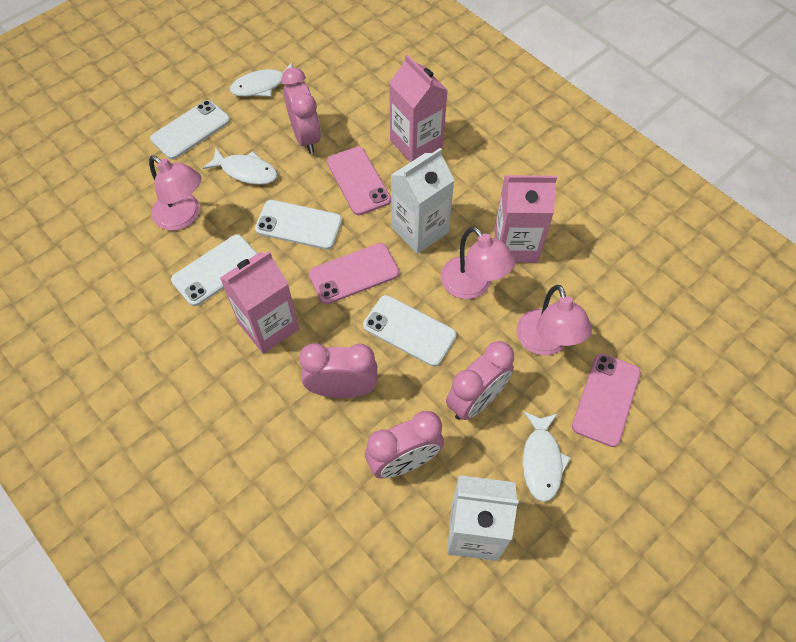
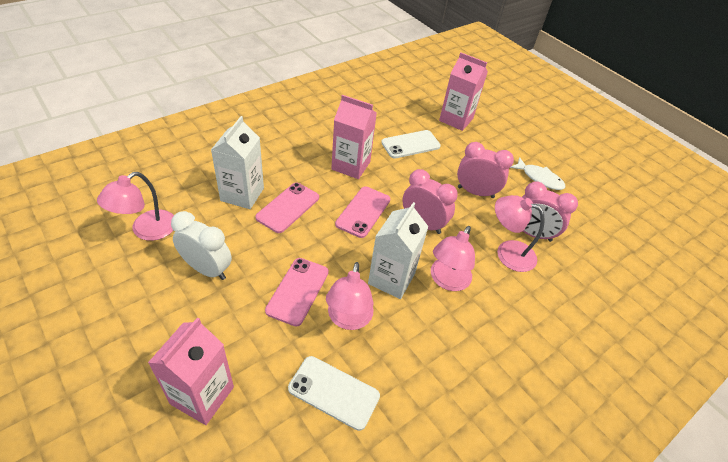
pink clock: [281,67,321,153] [299,343,377,398] [365,411,444,478] [446,341,514,420] = 4 -> [402,169,458,234] [457,142,514,198] [522,182,578,242] = 3
pink lamp: [149,156,202,230] [441,226,516,299] [516,285,592,356] = 3 -> [97,172,174,241] [326,262,373,330] [431,226,475,291] [495,195,545,272] = 4
white clock: none = 0 -> [171,211,232,280] = 1
white fish: [203,148,278,185] [230,63,292,97] [522,412,571,502] = 3 -> [510,157,565,190] = 1
white phone: [150,100,230,159] [171,235,258,306] [255,200,342,250] [363,295,457,367] = 4 -> [288,356,380,431] [381,130,441,159] = 2

